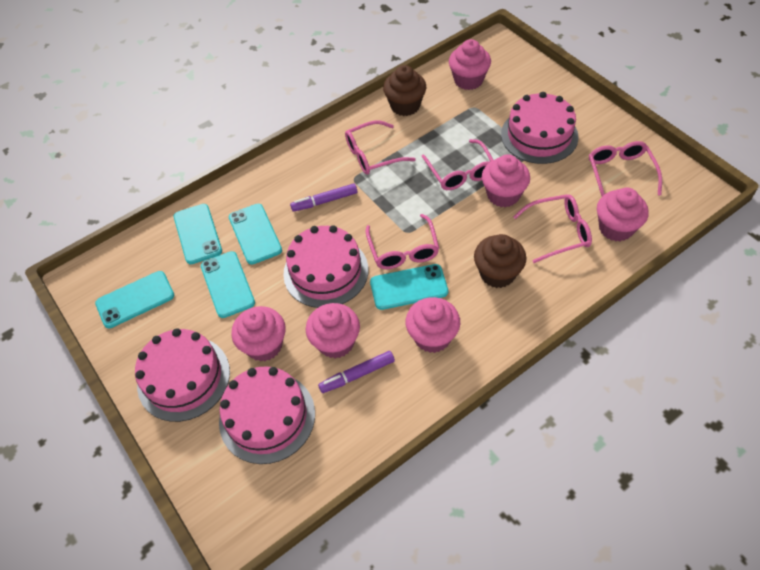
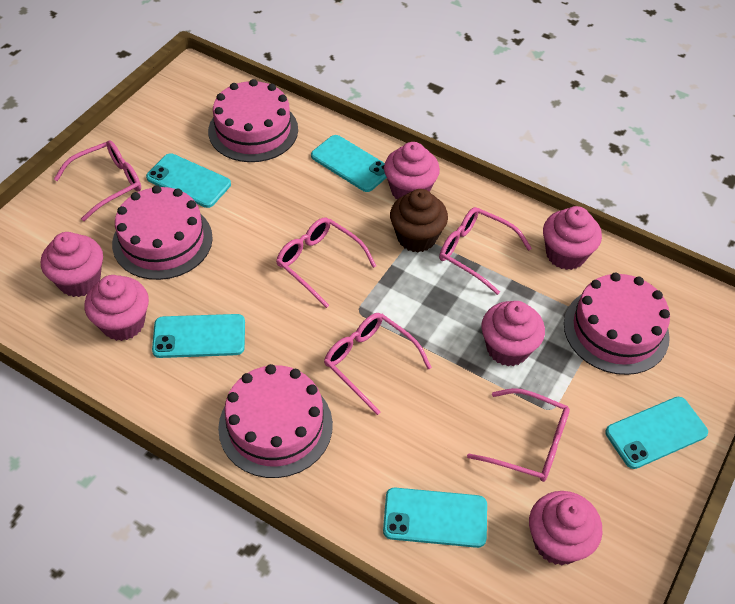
brown cupcake: [383,65,426,116] [474,234,526,288] = 2 -> [390,189,448,252] = 1
purple marker: [290,183,357,212] [318,351,395,393] = 2 -> none = 0

